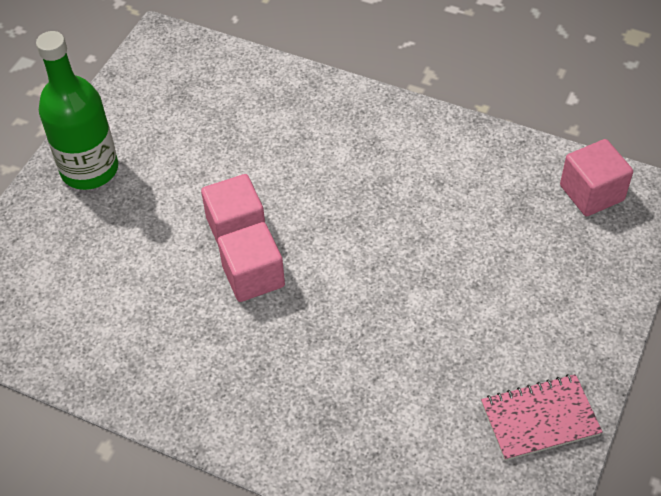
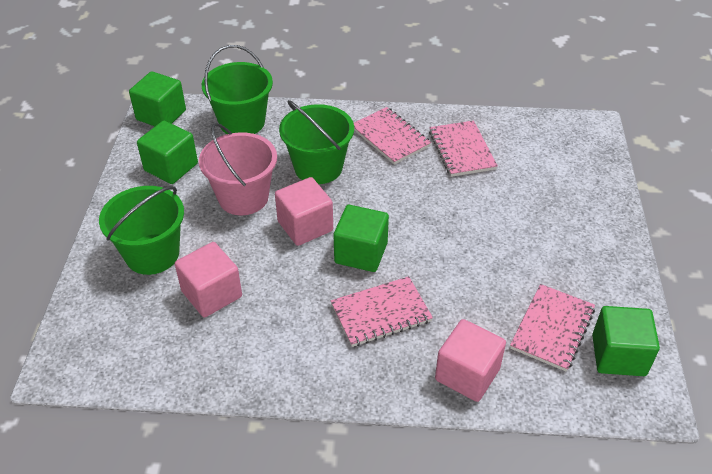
green bottle: [36,31,118,190] = 1 -> none = 0
green bucket: none = 0 -> [99,186,184,275] [202,45,273,134] [279,100,354,184] = 3
green cube: none = 0 -> [129,71,186,126] [137,121,198,184] [334,205,389,272] [592,306,660,376] = 4
pink bucket: none = 0 -> [199,123,277,215] = 1
pink notebook: [481,374,603,461] = 1 -> [331,276,433,347] [354,107,431,165] [429,120,498,177] [510,284,595,371] = 4

